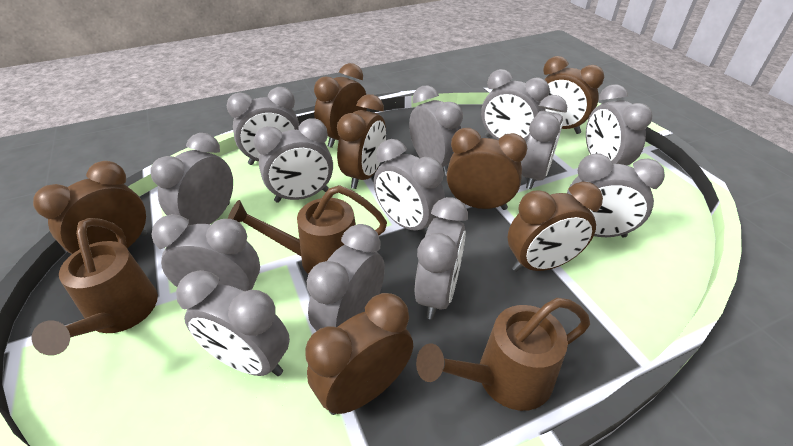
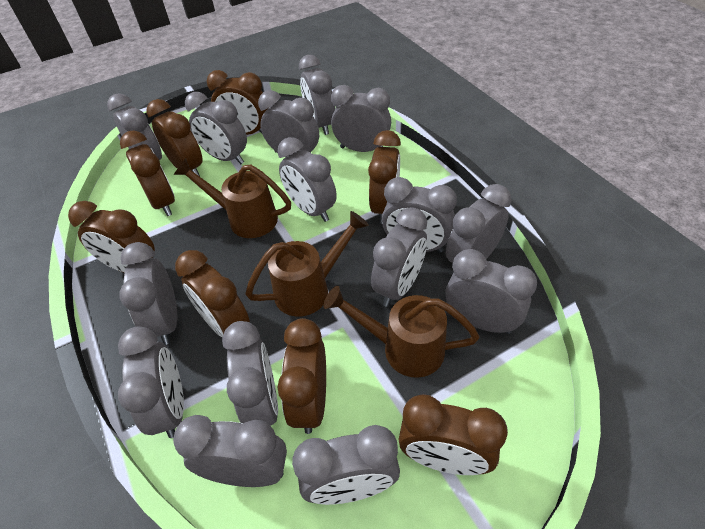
brown clock: [33,161,147,254] [305,293,413,415] [314,63,367,148] [337,94,386,189] [447,128,527,210] [508,181,603,272] [543,56,604,134] = 7 -> [68,201,155,273] [120,130,175,216] [147,99,203,177] [175,250,250,337] [207,70,268,135] [277,318,326,434] [368,130,401,224] [398,394,508,475] = 8
grey clock: [150,133,233,226] [151,214,260,291] [176,270,290,376] [227,87,299,165] [254,118,333,203] [307,224,385,331] [374,139,445,235] [409,85,463,176] [415,197,468,320] [481,69,550,142] [521,95,567,189] [567,153,665,237] [586,84,652,165] = 13 -> [107,93,162,161] [118,327,184,438] [120,242,178,345] [173,415,287,487] [185,92,247,164] [222,321,278,426] [258,90,319,157] [277,137,337,222] [292,425,400,505] [299,55,335,135] [331,85,391,152] [371,207,427,307] [382,177,457,253] [446,184,512,263] [446,249,537,334] = 15

